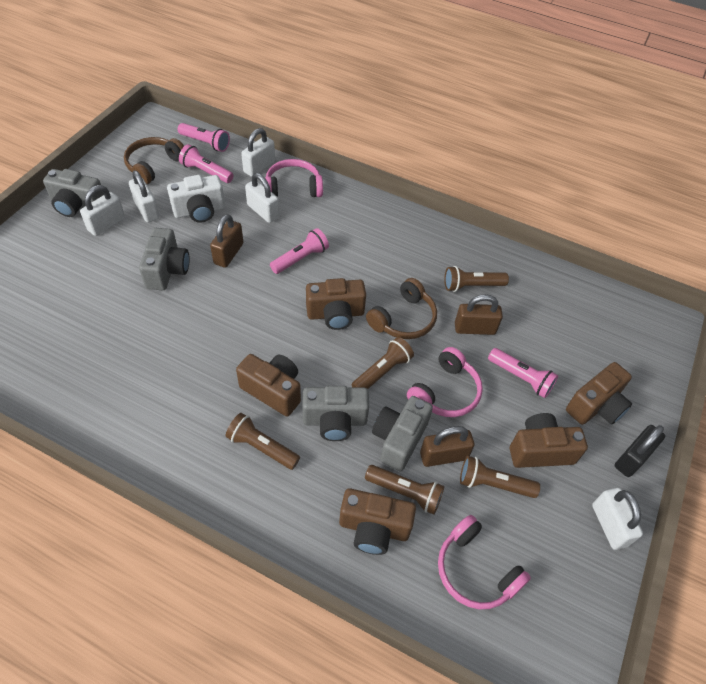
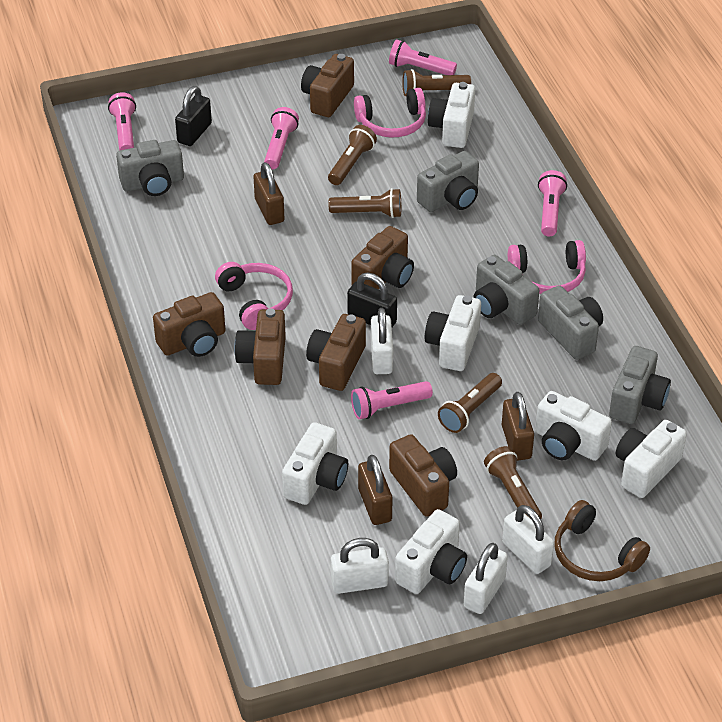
black padlock: [615,425,665,477] = 1 -> [175,86,212,146] [347,273,397,327] = 2
brown camera: [236,354,301,416] [306,278,366,330] [339,488,416,555] [510,413,588,468] [566,362,632,425] = 5 -> [153,292,225,357] [234,308,286,385] [301,54,354,117] [306,314,366,391] [351,226,414,289] [389,434,457,517] = 6
brown headphones: [124,137,184,184] [366,278,437,339] = 2 -> [554,500,650,581] = 1
grey camera: [43,169,104,217] [139,228,190,290] [302,386,369,441] [372,396,433,471] = 4 -> [116,140,184,196] [417,151,479,212] [473,255,539,325] [538,285,603,360] [609,346,671,424] = 5
pink flashlight: [178,123,230,152] [179,144,234,183] [270,228,329,274] [488,348,558,398] = 4 -> [108,92,136,150] [264,107,299,169] [351,381,433,419] [389,39,457,75] [538,170,567,236] = 5
white camera: [167,175,225,223] = 1 -> [282,422,348,505] [395,509,467,594] [425,295,481,371] [428,82,475,148] [535,391,612,461] [616,420,687,498] = 6
white padlock: [80,185,125,236] [129,170,160,222] [241,128,275,177] [245,173,279,223] [592,488,643,550] = 5 -> [331,538,389,594] [371,308,393,374] [464,543,508,614] [502,505,554,574] = 4

